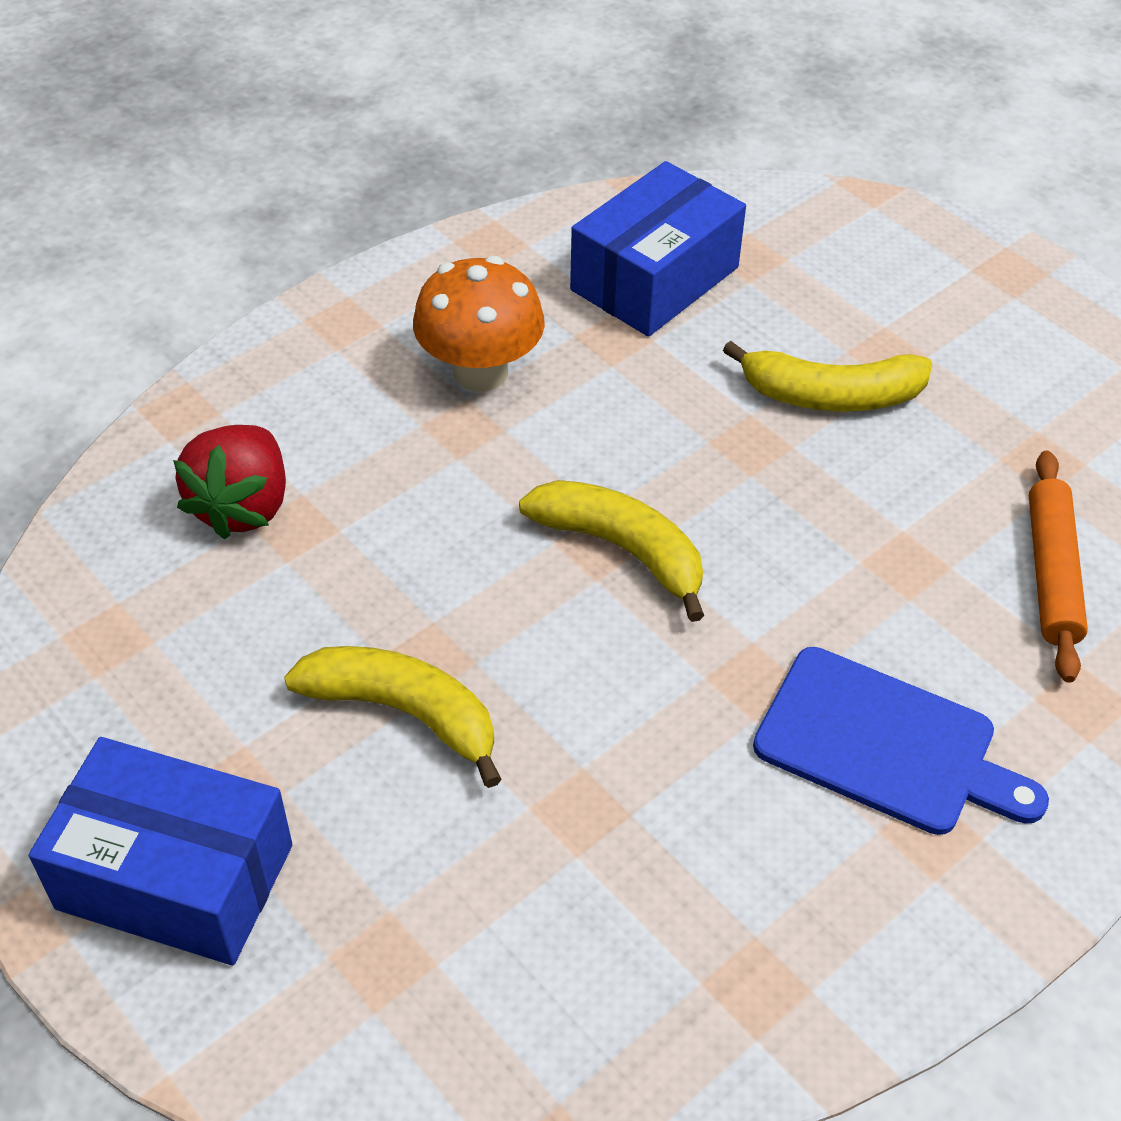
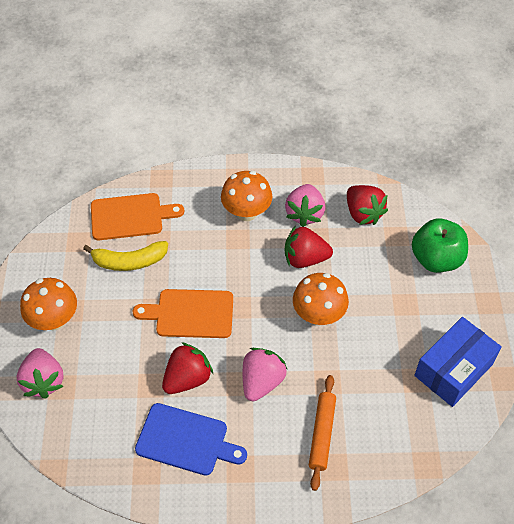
blue box: [28,737,293,965] [570,161,746,337] = 2 -> [414,317,502,407] = 1
green apple: none = 0 -> [412,219,468,273] = 1
orange cutting board: none = 0 -> [91,193,184,240] [133,289,233,338] = 2
orange mushroom: [413,256,545,392] = 1 -> [20,278,77,331] [221,171,272,221] [293,273,349,325] = 3
pink strawberry: none = 0 -> [16,348,64,398] [243,348,287,401] [285,184,325,227] = 3
red strawberry: [173,425,286,540] = 1 -> [162,342,213,394] [285,226,333,268] [347,185,388,225] = 3
yellow banana: [284,646,502,788] [519,480,704,622] [723,341,932,412] = 3 -> [83,241,168,271] = 1

